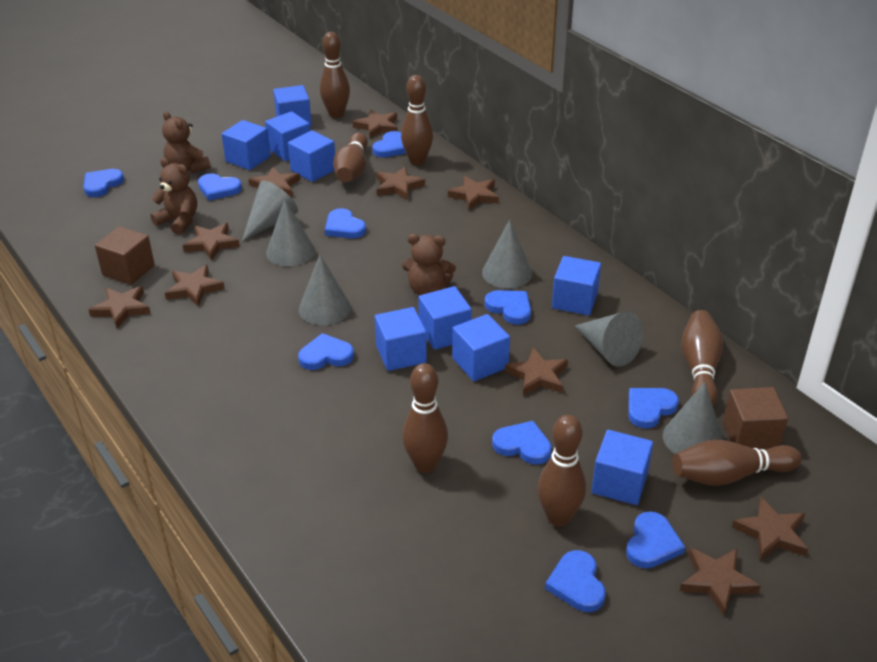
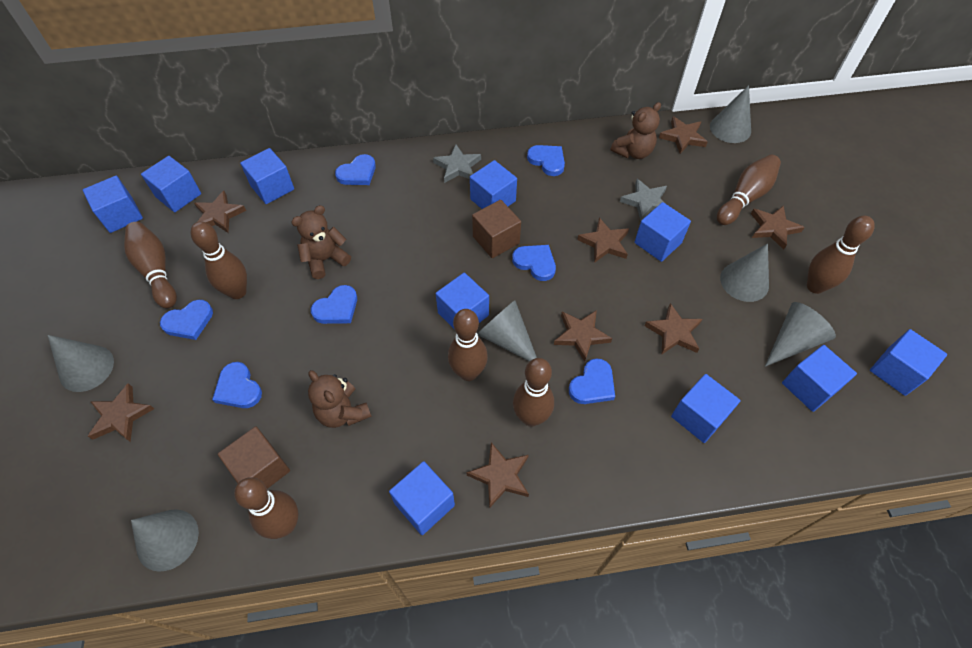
blue cube: [221,120,271,170] [265,111,310,161] [273,85,312,126] [288,130,335,182] [375,307,427,371] [418,286,472,350] [452,314,510,381] [552,256,601,315] [592,430,653,505] = 9 -> [83,176,143,233] [141,156,201,212] [240,148,294,204] [389,461,455,535] [436,273,489,330] [470,160,517,209] [634,202,691,262] [671,374,740,443] [782,345,857,412] [870,329,947,396] = 10
blue heart: [83,169,124,197] [198,173,242,200] [298,333,354,370] [325,208,366,238] [372,131,406,158] [485,290,531,325] [492,421,552,465] [545,550,606,612] [626,511,685,569] [628,388,679,428] = 10 -> [160,300,213,340] [212,362,262,408] [311,285,357,324] [335,154,376,185] [512,245,556,281] [527,145,565,176] [569,358,615,404] = 7
brown star: [89,286,151,329] [165,265,225,307] [183,223,240,261] [248,167,300,197] [352,109,398,139] [376,166,425,200] [448,176,499,210] [505,348,568,396] [680,548,761,615] [732,497,808,561] = 10 -> [88,383,154,442] [194,191,246,233] [466,442,529,509] [554,310,612,362] [577,218,629,263] [644,303,702,354] [659,116,708,154] [751,205,805,250] = 8
grey star: none = 0 -> [433,144,481,183] [620,179,667,221] = 2

